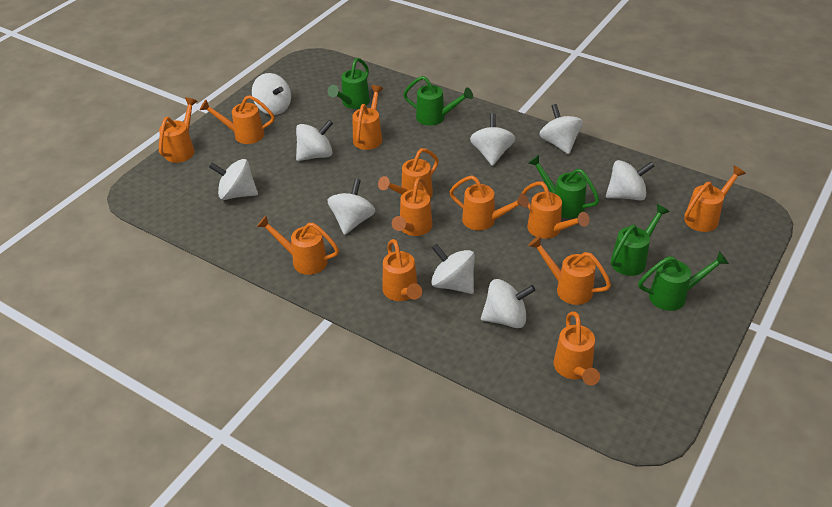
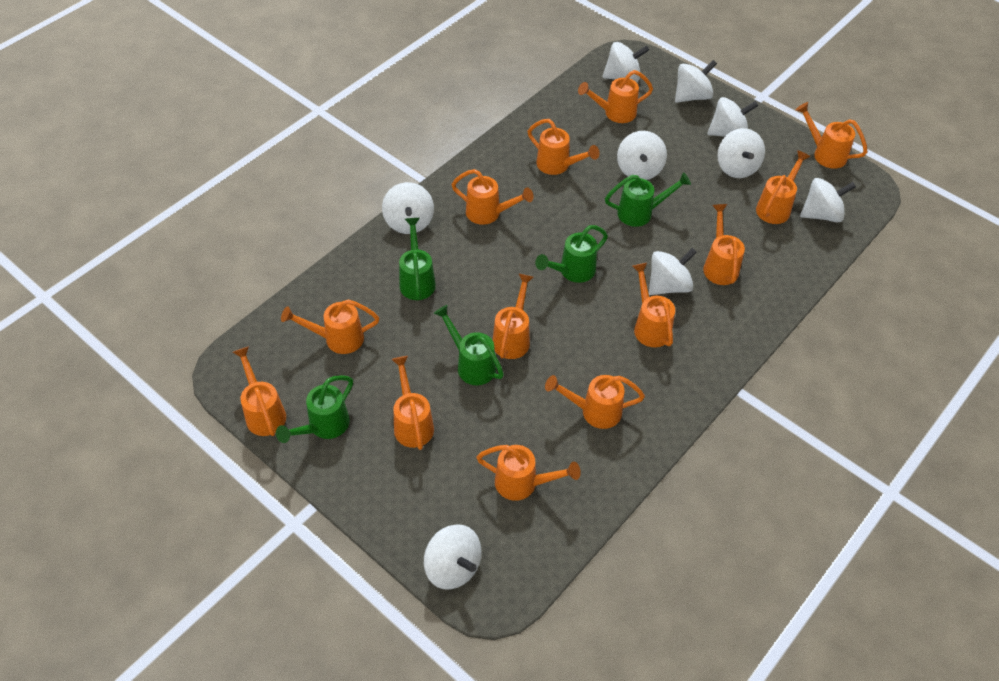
orange watering can: [159,98,197,163] [200,95,275,144] [257,216,339,275] [352,85,383,150] [378,148,439,199] [382,239,422,301] [392,177,432,236] [449,175,529,230] [522,181,590,239] [528,236,611,305] [553,312,600,386] [684,166,746,232] = 12 -> [233,346,286,436] [281,299,379,354] [391,356,434,450] [451,169,534,225] [476,445,581,501] [493,273,534,359] [528,119,600,175] [545,375,645,429] [578,70,653,123] [632,263,675,347] [703,204,745,285] [756,150,810,224] [796,102,867,169] = 13

